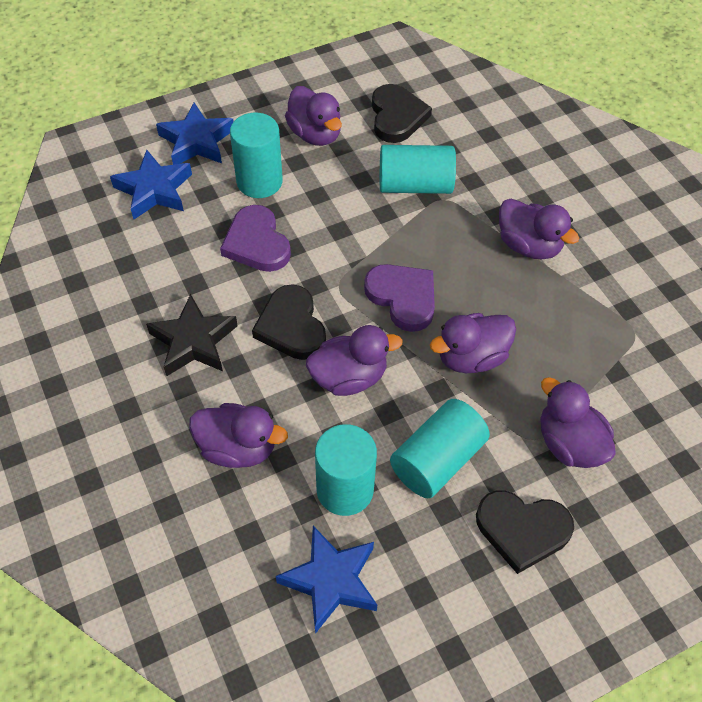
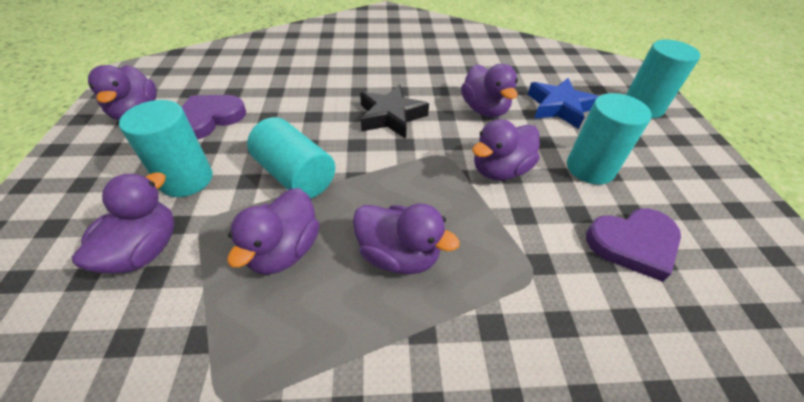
black heart: [252,284,326,360] [372,84,432,143] [476,490,574,574] = 3 -> none = 0
blue star: [110,150,192,219] [156,102,234,165] [276,526,377,634] = 3 -> [528,78,599,129] = 1

